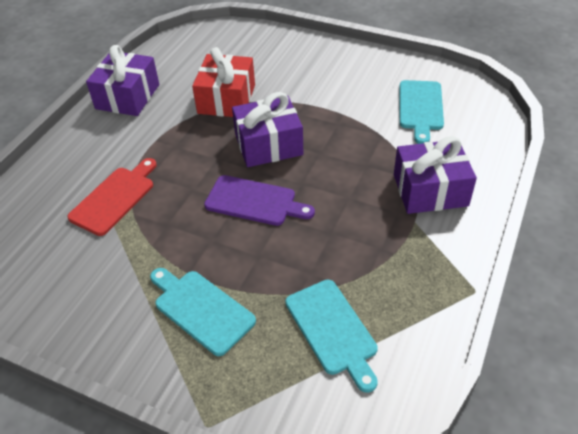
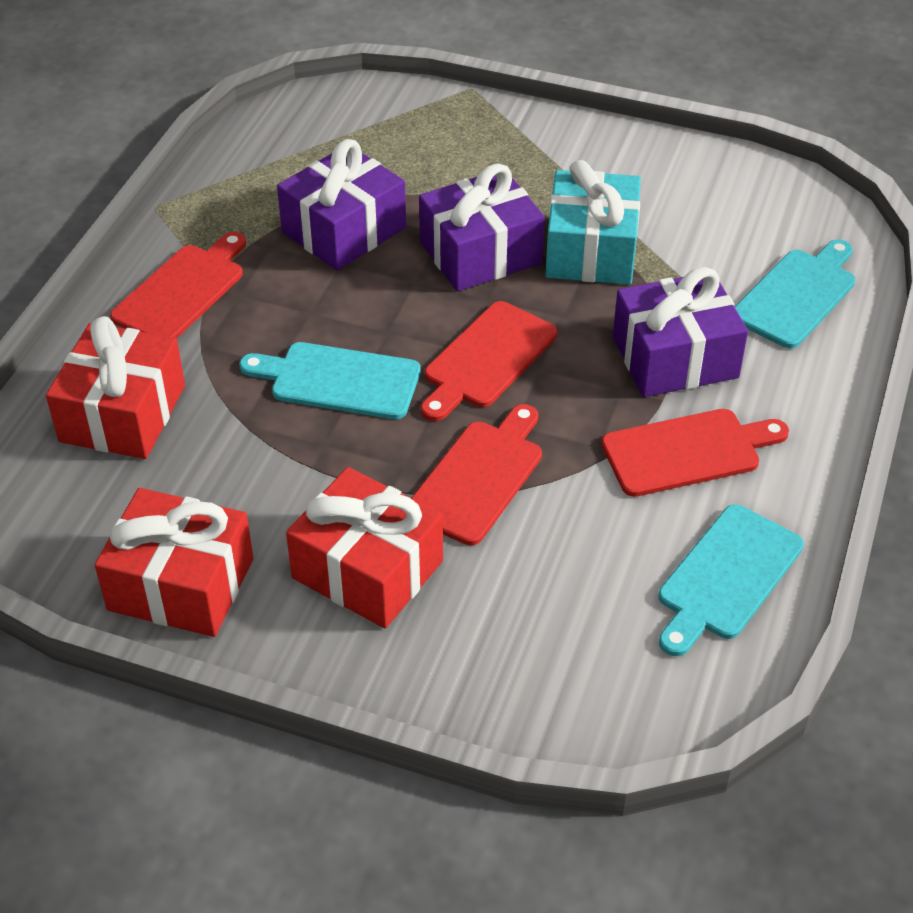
purple cutting board: [204,175,315,226] = 1 -> none = 0
red cutting board: [67,158,157,236] = 1 -> [110,232,246,339] [411,404,542,545] [421,301,557,421] [601,409,789,497] = 4
red gift: [192,47,255,117] = 1 -> [46,316,185,459] [95,488,253,637] [286,467,443,628] = 3
turquoise gift: none = 0 -> [545,160,641,284] = 1

